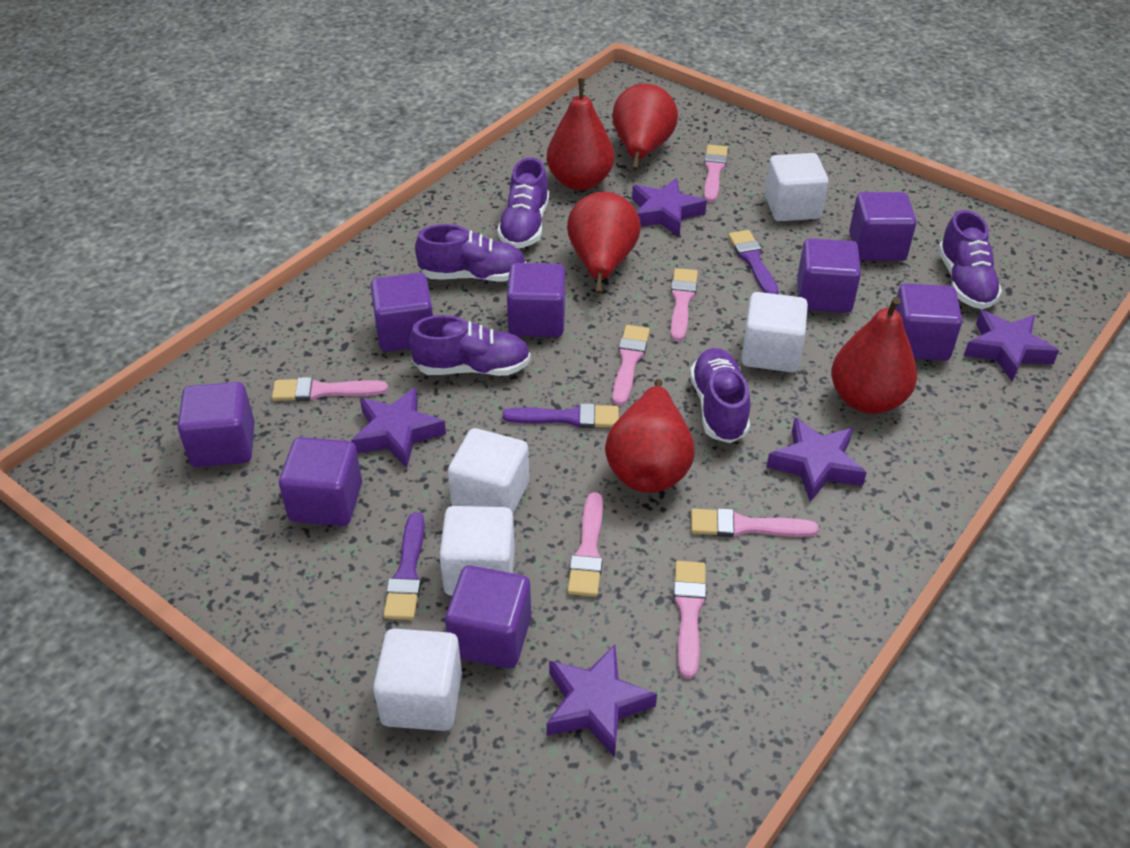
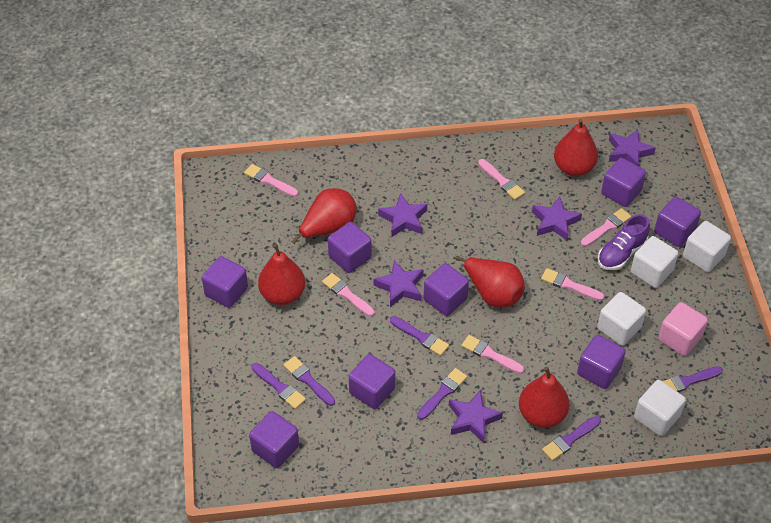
pink brush: [272,377,388,401] [568,492,603,597] [613,325,650,406] [671,268,698,341] [673,561,706,679] [691,508,819,537] [704,145,728,202] = 7 -> [244,164,298,197] [322,273,375,316] [461,335,524,374] [478,159,525,200] [541,268,604,301] [581,208,631,246] = 6
pink cube: none = 0 -> [658,302,708,356] = 1
purple brush: [383,512,425,620] [502,403,619,428] [728,230,779,294] = 3 -> [251,363,306,409] [283,356,335,406] [390,316,449,356] [417,368,467,420] [542,416,601,461] [662,366,723,392] = 6
purple shoe: [409,315,531,376] [415,224,526,281] [497,157,549,248] [690,348,751,443] [938,210,1002,309] = 5 -> [598,214,650,270] = 1
white cube: [373,629,462,731] [439,506,515,596] [448,428,529,514] [741,292,808,372] [765,153,828,221] = 5 -> [597,292,646,346] [631,236,678,288] [634,380,686,436] [683,221,731,272] = 4

